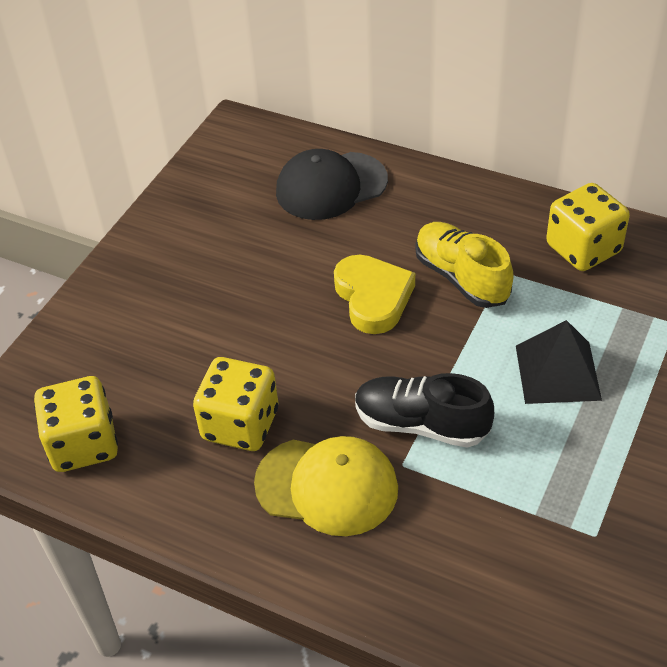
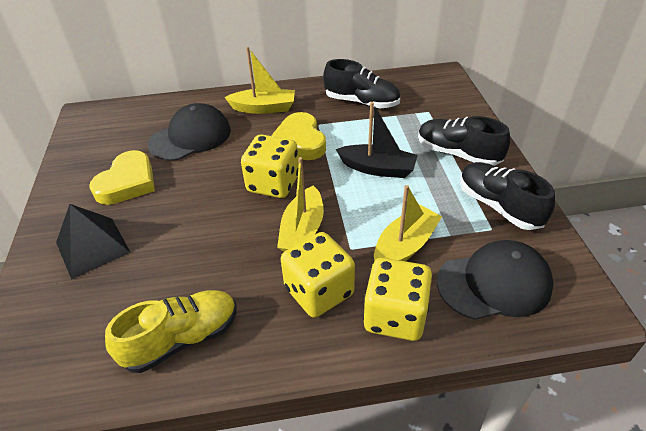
black boat: none = 0 -> [336,102,418,178] = 1
black cap: [276,149,388,220] = 1 -> [148,103,231,161] [437,240,554,320] = 2
black shoe: [355,373,494,448] = 1 -> [323,59,400,108] [418,116,510,166] [460,162,555,230] = 3
yellow boat: none = 0 -> [224,47,295,114] [277,157,324,252] [374,185,442,261] = 3
yellow cap: [254,436,398,536] = 1 -> none = 0
yellow heart: [334,255,415,334] = 1 -> [89,150,155,205] [271,112,326,160] = 2

